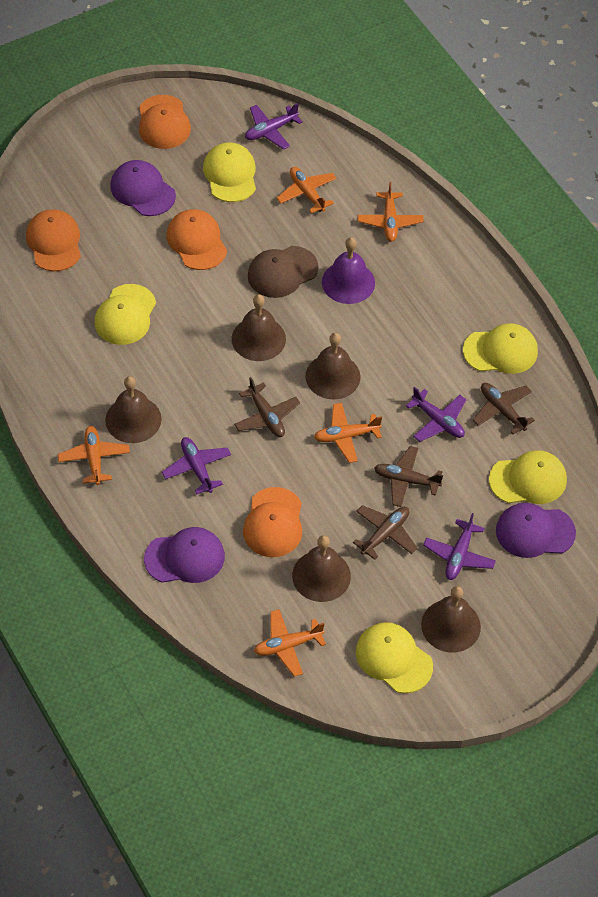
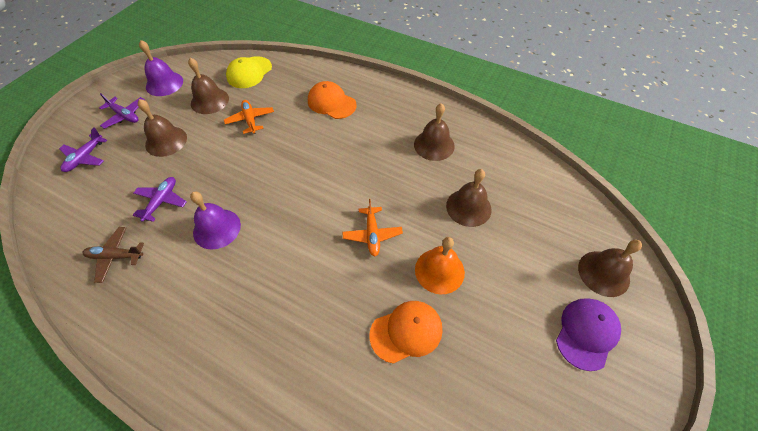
brown cap: [248,246,318,298] = 1 -> none = 0
brown plane: [234,377,300,437] [353,505,417,560] [374,446,443,507] [473,383,535,435] = 4 -> [82,227,144,283] = 1
orange bell: none = 0 -> [415,237,465,294] = 1
orange cap: [26,209,81,271] [139,95,191,149] [167,209,227,270] [243,487,302,557] = 4 -> [308,81,357,119] [369,301,442,364] = 2
orange plane: [58,426,130,485] [254,609,326,677] [277,167,337,214] [314,403,382,463] [357,182,424,242] = 5 -> [224,100,274,134] [342,199,403,256] = 2
purple bell: [322,237,375,304] = 1 -> [139,40,183,96] [190,192,241,249] = 2
purple cap: [110,160,176,216] [144,527,225,583] [496,503,576,558] = 3 -> [556,298,621,371] = 1
purple plane: [162,437,231,494] [245,103,303,150] [406,387,467,442] [423,513,496,580] = 4 -> [59,127,107,172] [99,93,145,129] [133,177,187,222] = 3
yellow cap: [95,284,156,345] [203,142,256,202] [356,622,433,693] [463,323,538,374] [489,450,567,504] = 5 -> [226,56,272,88] = 1

